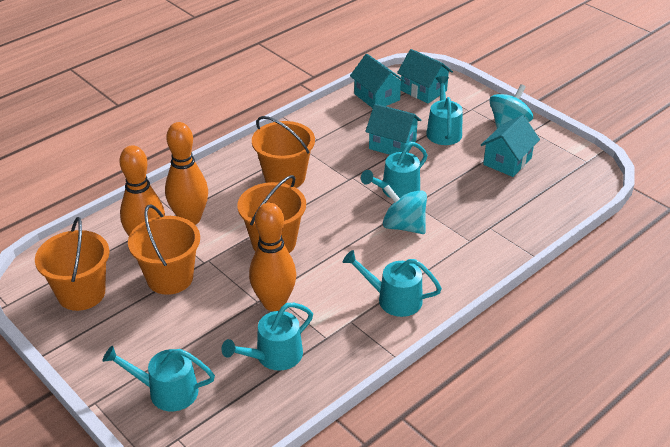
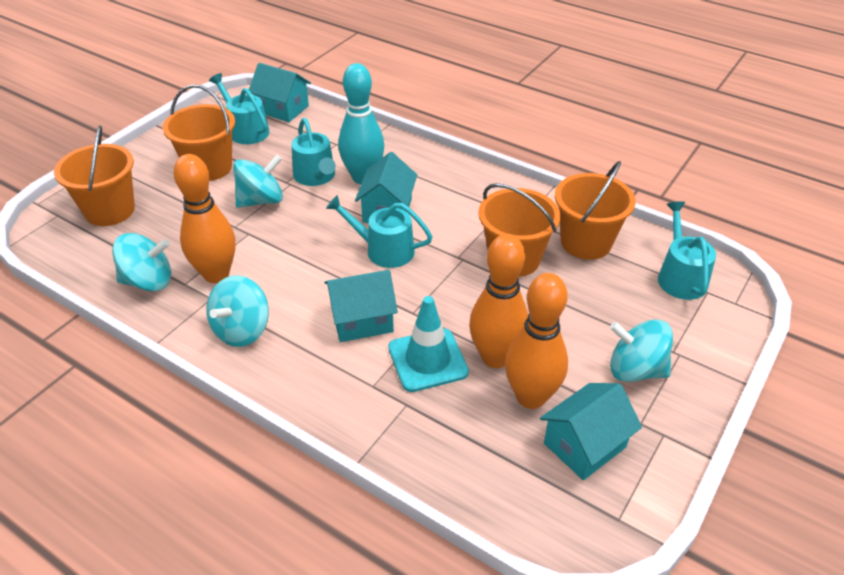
turquoise bowling pin: none = 0 -> [338,63,385,184] = 1
turquoise spinning top: [383,185,427,234] [489,84,533,129] = 2 -> [112,233,171,291] [206,275,269,347] [233,154,283,208] [610,319,673,382] = 4
turquoise traffic cone: none = 0 -> [388,296,469,392] = 1
turquoise watering can: [102,346,215,411] [222,303,313,371] [343,250,442,317] [361,142,427,198] [426,76,463,145] = 5 -> [209,73,269,144] [291,118,336,186] [326,195,433,268] [658,201,716,300] = 4

